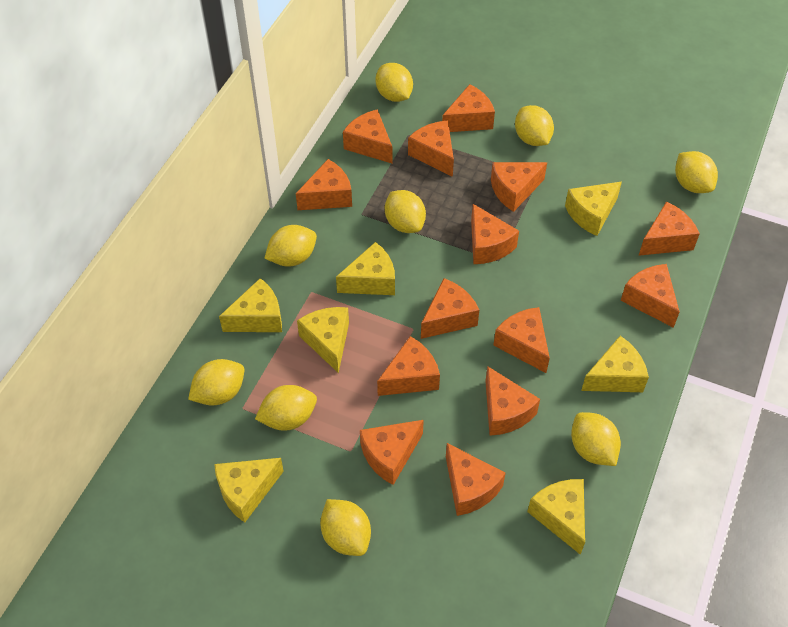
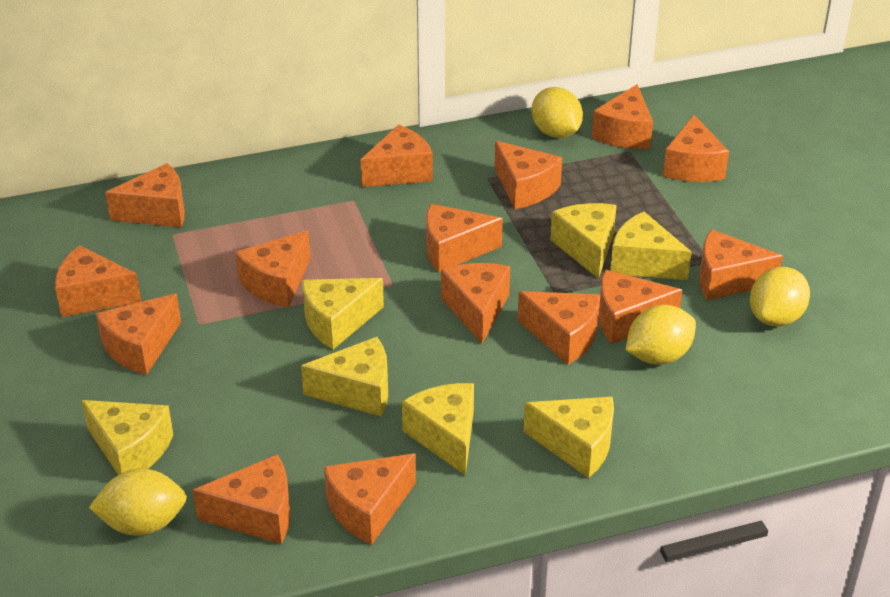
orange cheese: [296,159,352,210] [343,109,392,163] [360,420,424,485] [377,336,440,396] [408,120,454,177] [421,278,479,339] [442,84,495,132] [446,443,505,516] [471,204,519,264] [485,366,540,436] [491,162,547,212] [494,307,550,373] [621,264,680,328] [639,201,700,256] = 14 -> [55,245,142,317] [96,294,181,375] [105,163,185,227] [193,454,290,544] [235,231,311,307] [324,454,416,545] [361,124,433,187] [426,204,503,273] [441,263,510,343] [494,141,562,209] [518,291,601,365] [592,84,653,149] [599,270,682,344] [663,115,729,182] [699,229,783,300] = 15
yellow lemon: [188,359,244,406] [255,385,317,431] [264,225,317,267] [320,499,371,556] [375,63,413,102] [385,190,426,233] [515,105,554,146] [571,412,621,466] [675,151,718,193] = 9 -> [89,468,187,536] [532,87,583,138] [626,305,696,364] [750,267,810,326] = 4

